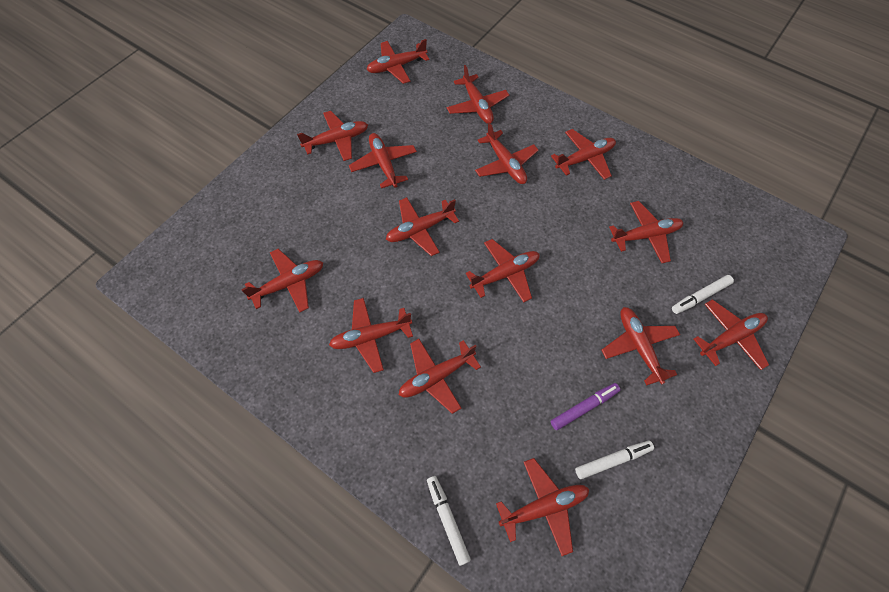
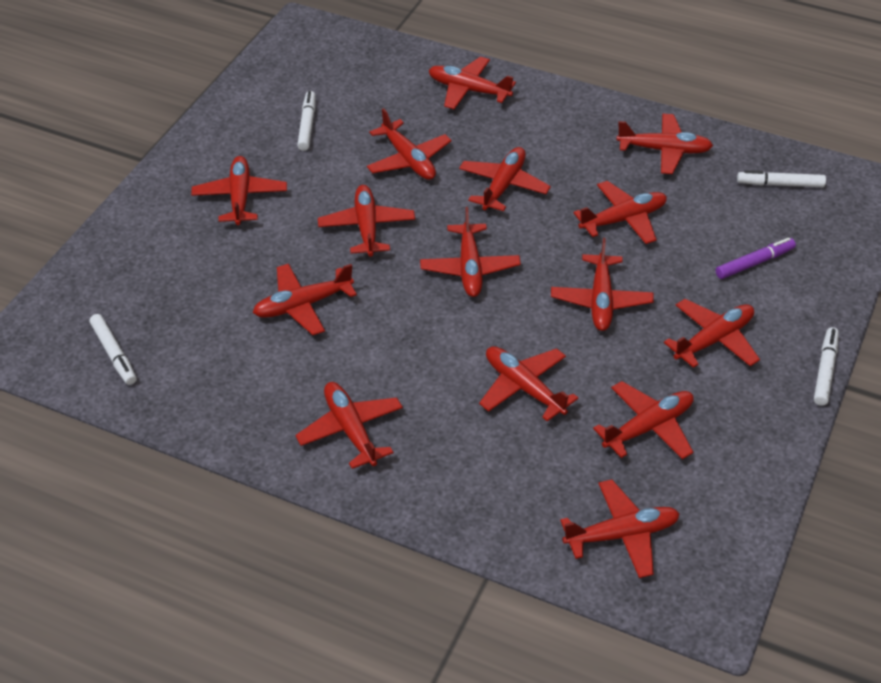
white marker: [427,476,471,566] [575,441,654,479] [672,275,734,314] = 3 -> [89,314,137,385] [297,91,316,151] [737,170,826,187] [814,327,839,406] = 4

